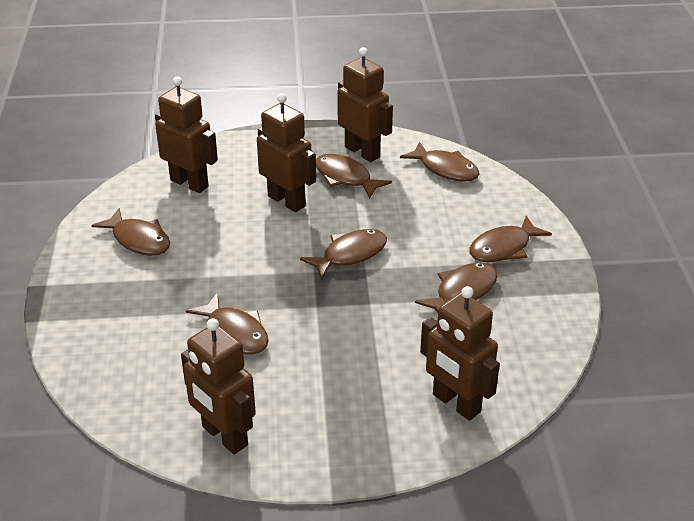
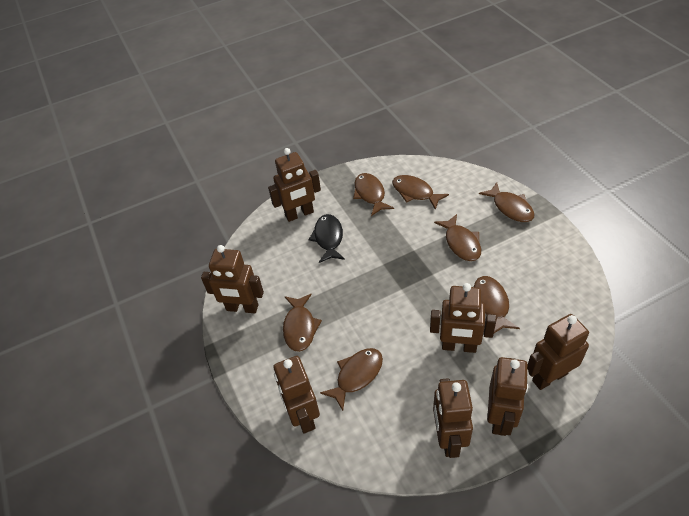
black fish: none = 0 -> [308,214,345,263] = 1
brown robot: [155,76,218,193] [181,318,256,454] [257,93,316,212] [337,47,393,162] [420,286,500,421] = 5 -> [201,245,264,313] [268,148,321,222] [273,356,320,434] [430,283,496,353] [433,378,473,458] [487,357,529,436] [528,314,589,390] = 7

